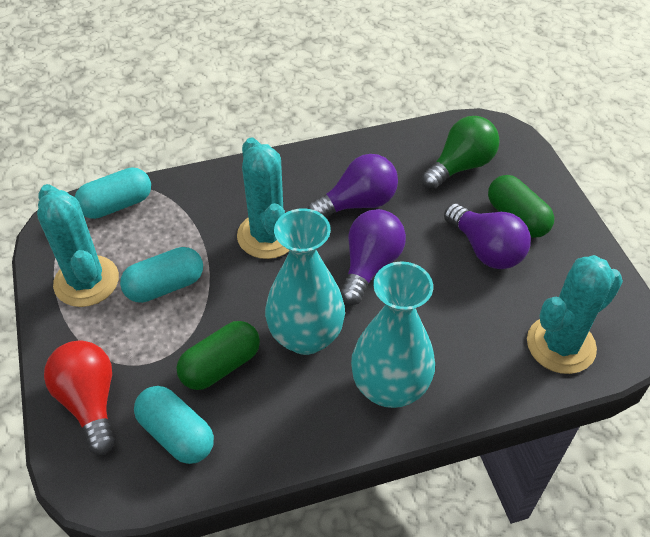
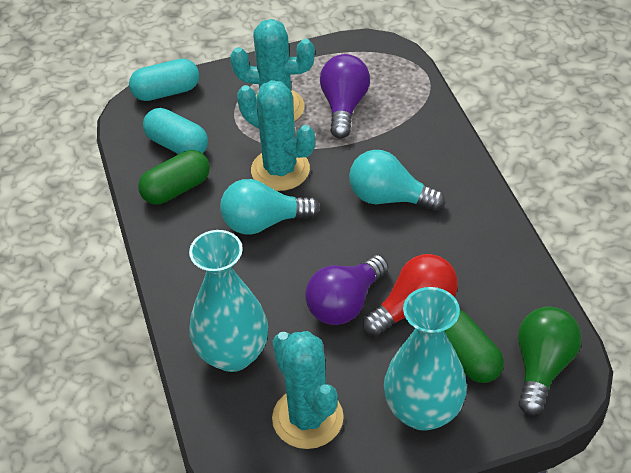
purple light bulb: [307,154,398,217] [340,209,406,305] [444,204,531,269] = 3 -> [305,255,388,325] [320,54,370,139] = 2
turquoise capsule: [75,167,151,219] [120,247,203,303] [134,386,214,464] = 3 -> [129,59,199,101] [143,108,208,154] = 2
turquoise light bulb: none = 0 -> [220,179,320,235] [349,150,445,211] = 2

